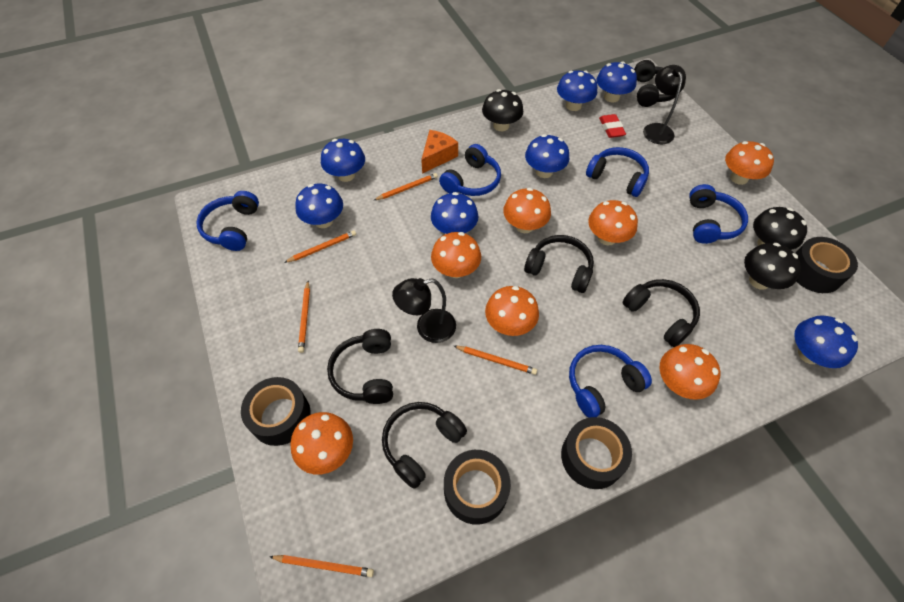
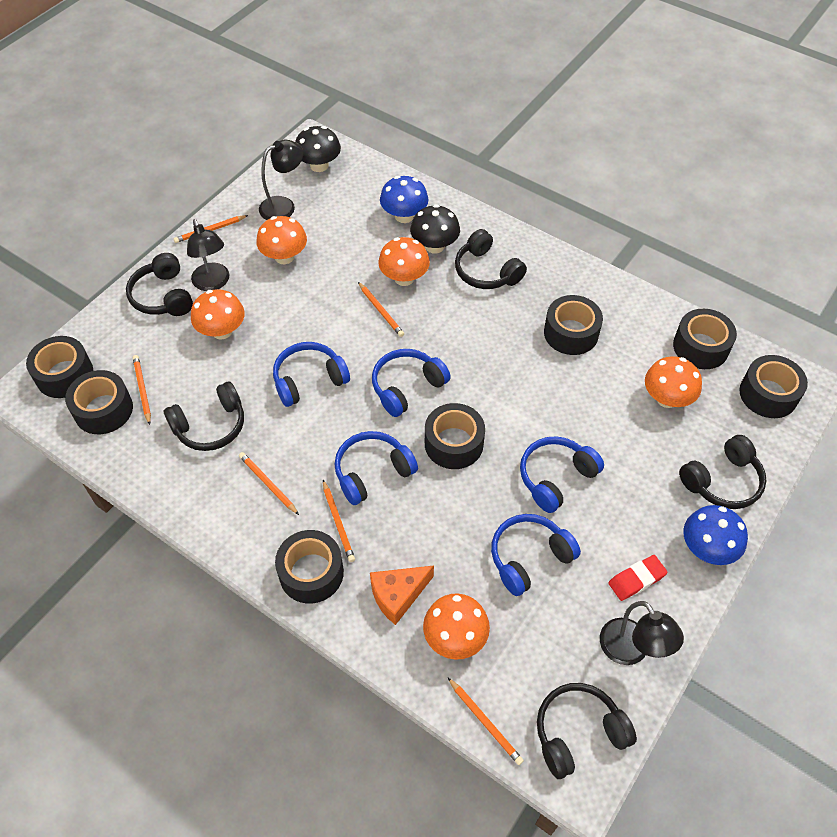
black lamp: [392,278,456,343] [643,65,686,144] = 2 -> [187,219,229,291] [259,140,303,220] [600,601,684,665] = 3
black mushroom: [482,89,523,131] [744,243,801,290] [753,207,807,250] = 3 -> [295,126,341,172] [410,204,460,254] = 2
black tape: [241,377,310,446] [444,450,511,525] [561,417,632,489] [795,237,858,293] = 4 -> [26,336,93,398] [65,370,133,434] [275,530,344,603] [425,403,485,469] [544,295,603,355] [673,309,737,369] [739,355,808,418] = 7
blue mushroom: [295,184,343,228] [321,139,365,182] [431,192,479,234] [525,134,569,178] [557,71,597,111] [596,61,637,103] [794,315,858,368] = 7 -> [380,176,429,223] [683,505,748,565] = 2
orange mushroom: [290,412,353,475] [431,232,481,278] [485,286,539,336] [503,188,551,233] [588,200,638,245] [659,344,720,400] [725,141,774,185] = 7 -> [191,289,245,340] [256,216,307,264] [378,237,430,286] [423,593,490,660] [645,356,702,408] = 5
orange pencil: [269,555,374,577] [284,230,356,263] [298,281,310,353] [374,173,438,200] [454,346,537,375] = 5 -> [133,355,151,425] [174,215,248,243] [239,452,299,515] [323,480,355,562] [358,282,404,337] [448,678,524,765] = 6

